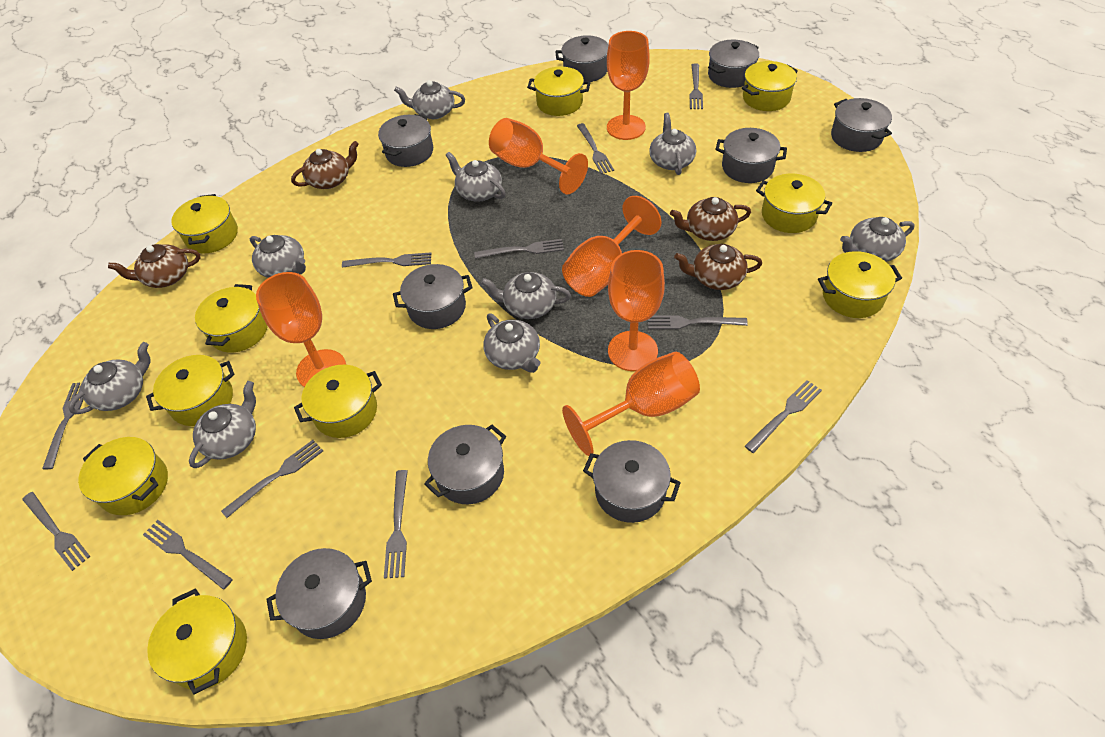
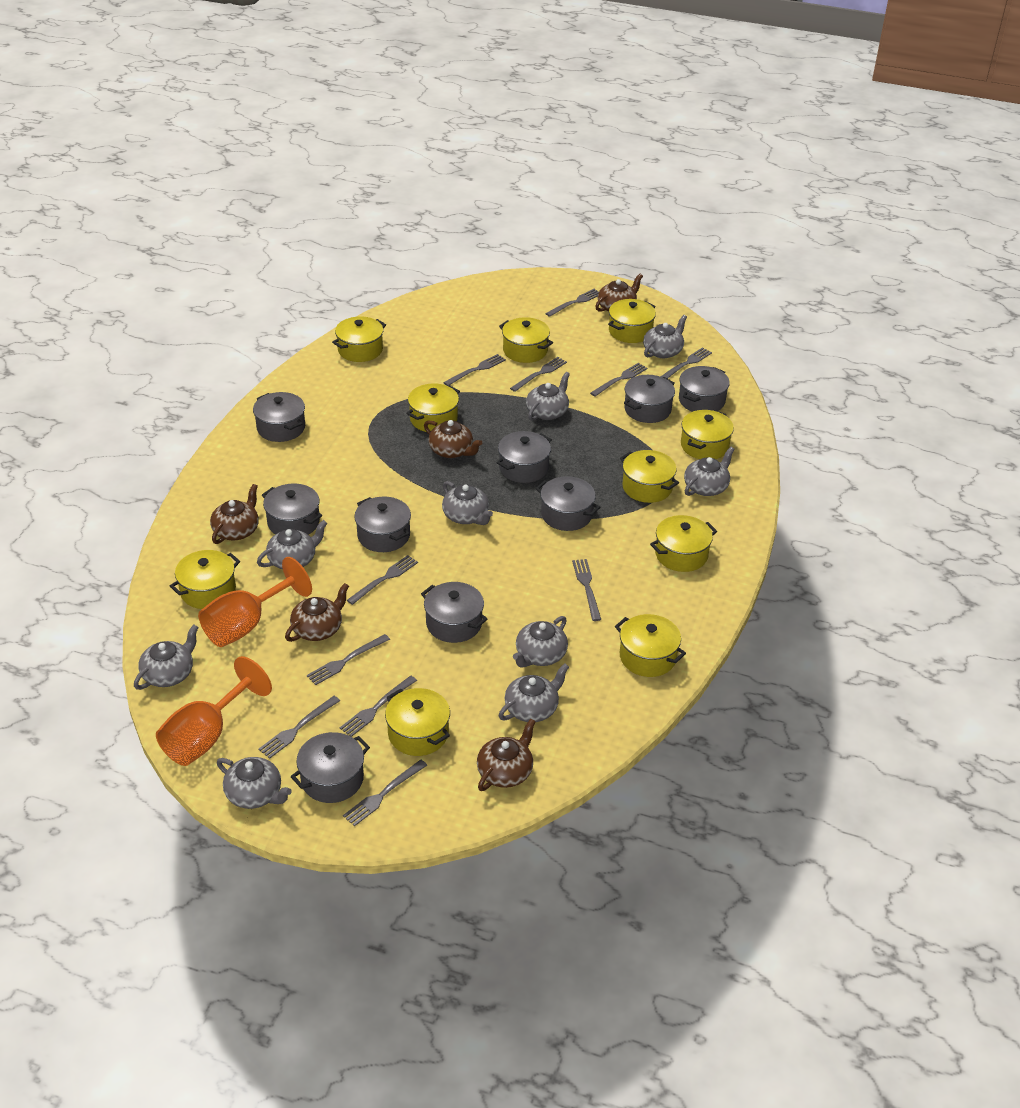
brown teapot: [108,244,200,288] [291,141,359,189] [670,197,751,241] [674,244,762,290] = 4 -> [210,484,259,544] [285,583,349,642] [424,420,482,458] [477,719,536,791] [595,274,643,312] = 5
orange goblet: [256,272,346,387] [489,118,588,194] [562,196,662,297] [562,352,700,456] [607,31,650,140] [608,250,665,371] = 6 -> [156,656,272,766] [198,557,312,647] = 2

